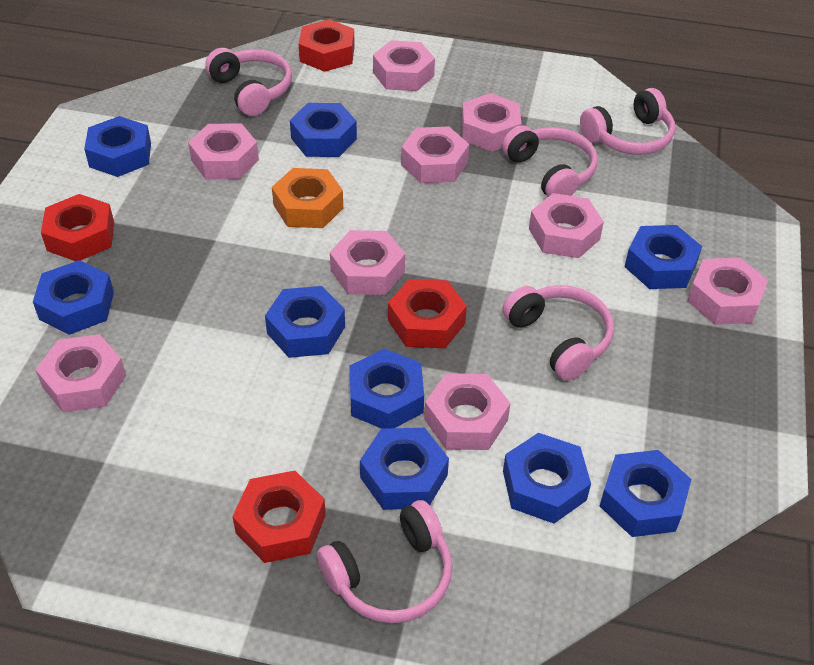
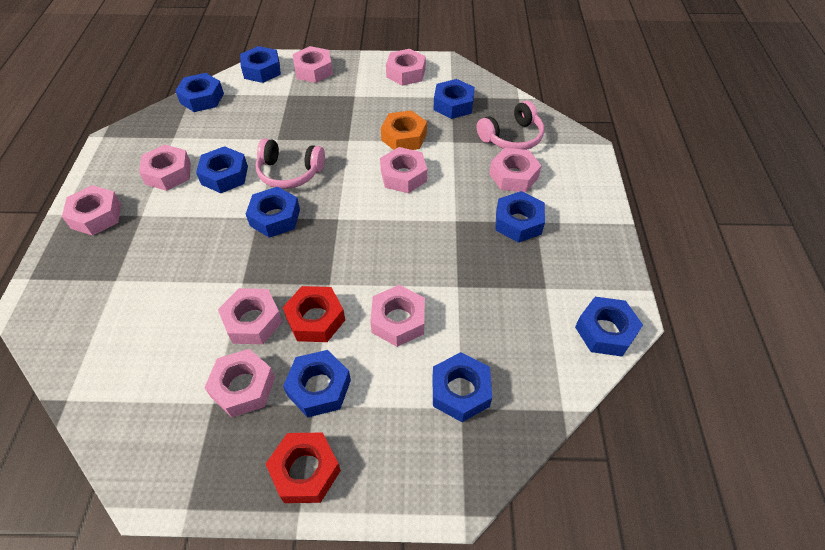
pink headphones: [205,48,292,116] [317,500,453,623] [502,125,597,197] [503,285,614,381] [580,88,675,155] = 5 -> [256,138,325,189] [477,101,544,150] = 2
red nut: [41,194,114,261] [232,471,326,563] [299,19,355,72] [388,279,467,348] = 4 -> [266,433,341,503] [283,286,345,342] = 2

